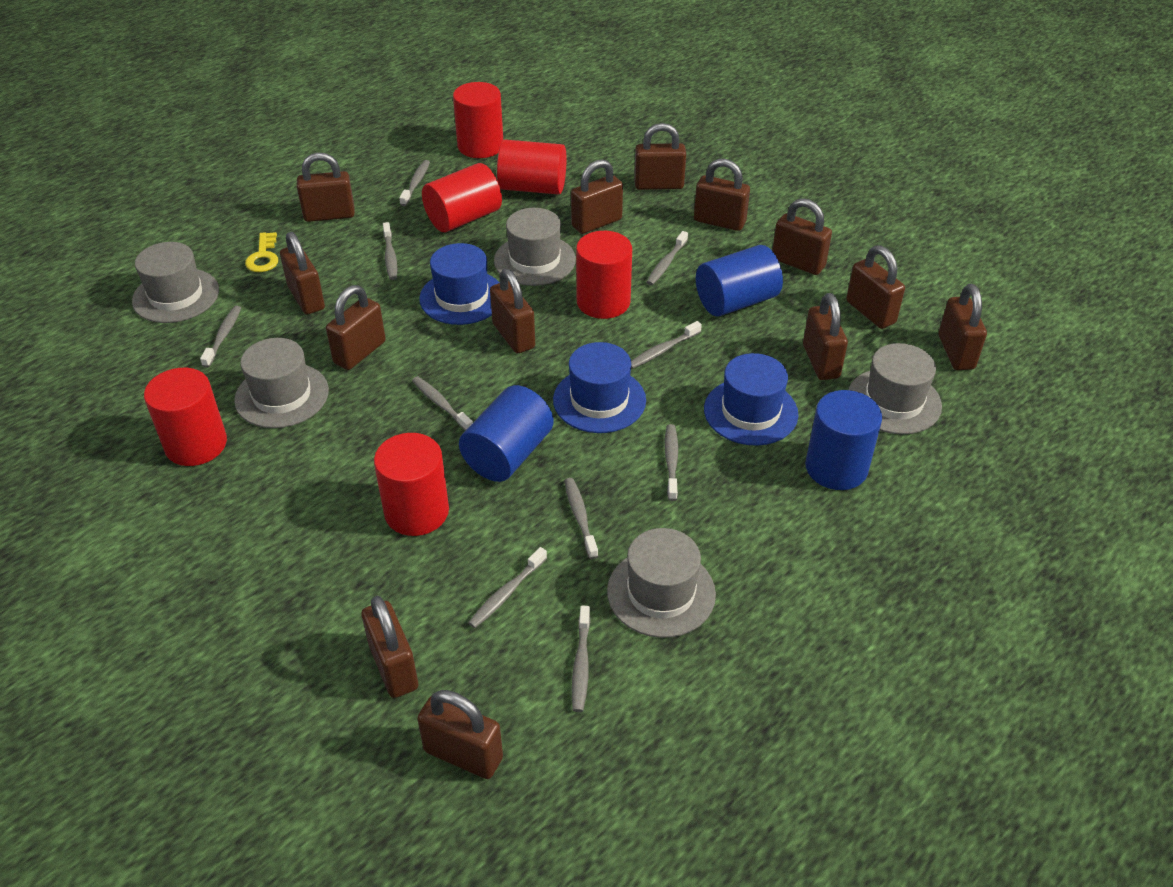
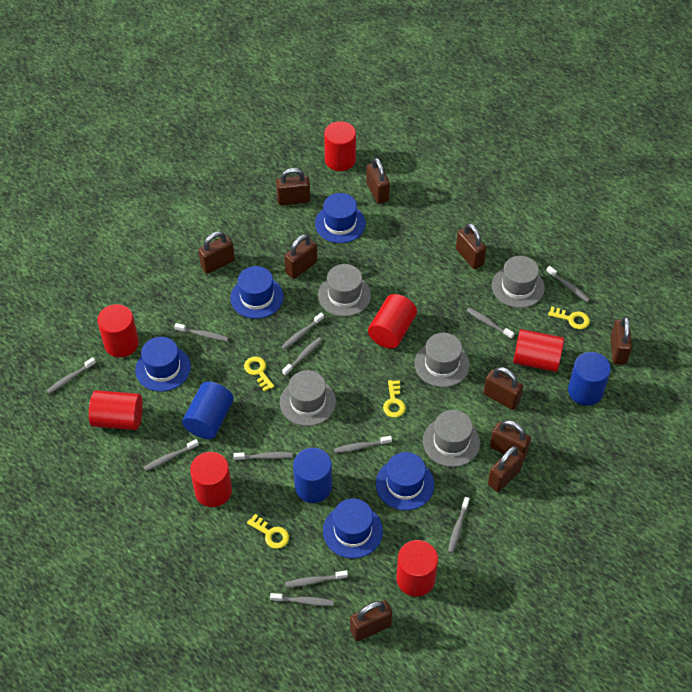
blue hat: [419,243,499,325] [553,342,646,433] [704,353,798,446] = 3 -> [135,337,191,392] [230,266,284,319] [315,193,366,243] [323,498,383,558] [376,452,434,510] = 5
brown padlock: [280,232,325,315] [297,152,355,222] [326,285,386,370] [361,596,418,698] [417,690,503,779] [490,269,535,354] [571,159,623,234] [634,123,686,190] [694,159,750,231] [772,198,832,275] [803,293,848,380] [846,245,905,329] [939,284,987,370] = 13 -> [198,231,235,274] [276,168,310,205] [284,235,317,279] [350,600,392,641] [366,158,390,204] [456,223,487,269] [483,367,523,410] [488,446,524,492] [490,420,531,461] [610,317,632,365] = 10
grey toothbrush: [200,306,241,368] [383,222,397,280] [399,160,430,206] [412,376,473,431] [468,547,547,628] [565,478,598,559] [572,606,590,712] [631,321,702,369] [647,231,688,285] [665,424,678,501] = 10 -> [46,357,96,394] [144,439,199,471] [174,323,228,341] [233,452,293,460] [270,593,334,606] [281,313,324,350] [282,338,322,376] [285,570,348,587] [334,436,392,453] [448,497,470,553] [467,308,514,339] [546,266,590,302] = 12
red cylinder: [144,368,227,466] [374,433,449,536] [422,163,502,232] [453,82,503,158] [497,140,566,195] [576,231,632,319] = 6 -> [89,390,143,430] [97,304,139,357] [190,452,232,507] [324,121,356,171] [368,294,417,349] [396,540,438,597] [513,329,564,372] = 7
yellow key: [245,232,278,272] = 1 -> [244,357,274,392] [247,514,289,549] [383,380,406,418] [548,306,590,329] = 4

